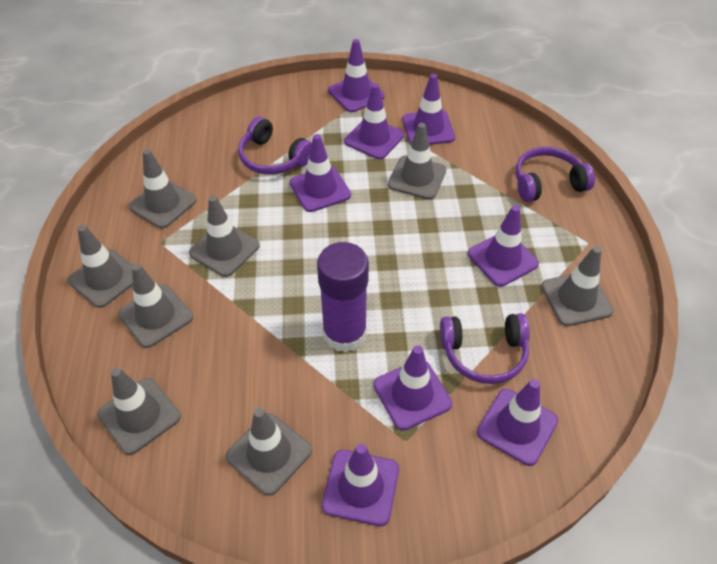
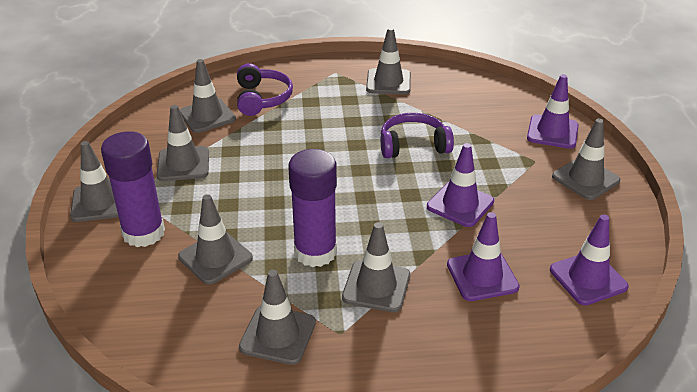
purple glue stick: [317,242,369,353] = 1 -> [101,131,165,247] [288,149,337,267] = 2
purple headphones: [238,117,312,175] [440,313,530,384] [516,147,595,202] = 3 -> [237,63,293,116] [381,113,454,158] = 2
purple traffic cone: [290,134,351,212] [322,444,399,526] [328,39,385,112] [344,84,404,159] [373,345,452,430] [402,74,455,145] [468,205,539,287] [477,379,558,466] = 8 -> [427,143,494,227] [447,212,520,301] [527,74,579,149] [550,215,629,305] = 4

